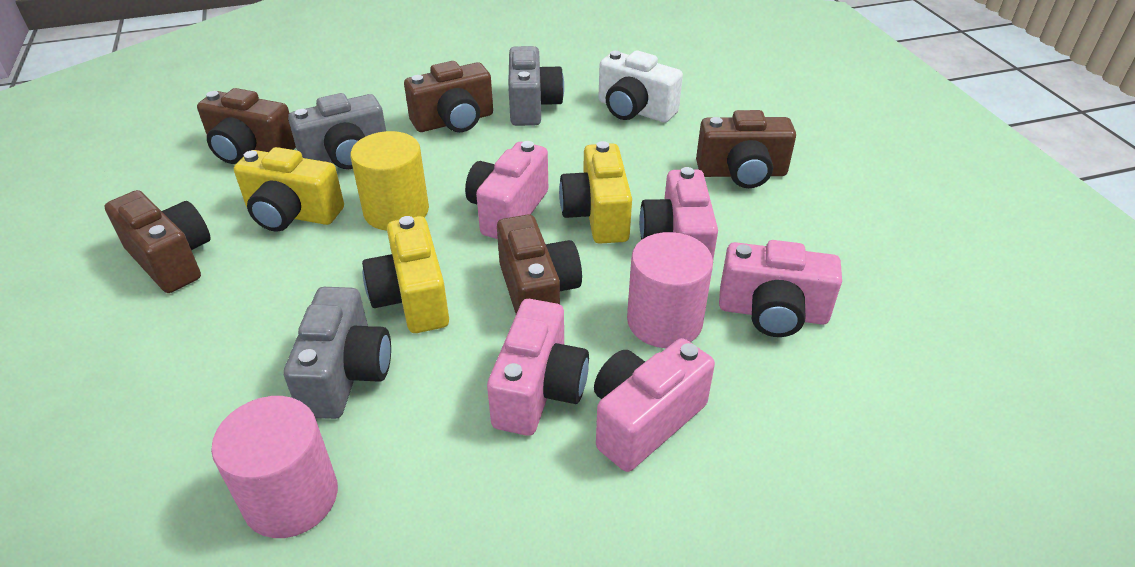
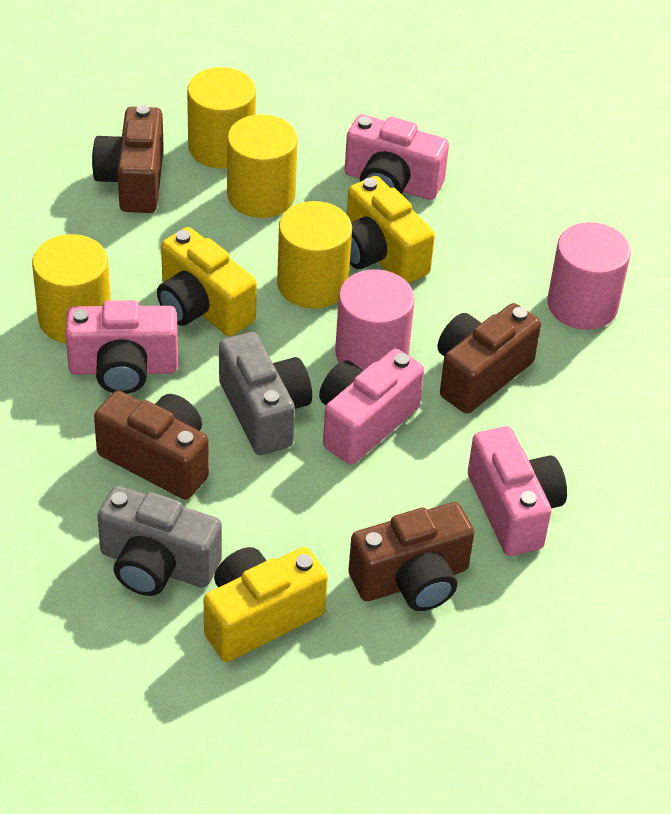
brown camera: [105,190,211,293] [197,88,296,164] [404,61,493,132] [497,214,582,314] [696,110,796,188] = 5 -> [92,105,164,213] [94,391,209,500] [348,502,474,611] [438,303,541,414] = 4
grey camera: [284,287,391,419] [288,93,386,169] [508,46,564,126] = 3 -> [98,486,222,596] [219,332,312,455] = 2
pink camera: [465,141,548,239] [487,299,589,436] [594,338,715,472] [639,167,718,259] [719,240,842,337] = 5 -> [65,300,178,394] [319,349,424,465] [345,114,449,200] [468,426,567,556] = 4
white camera: [598,50,683,123] = 1 -> none = 0
yellow cylinder: [350,131,429,230] = 1 -> [32,234,111,343] [187,67,256,169] [227,114,298,218] [277,201,352,309] = 4

